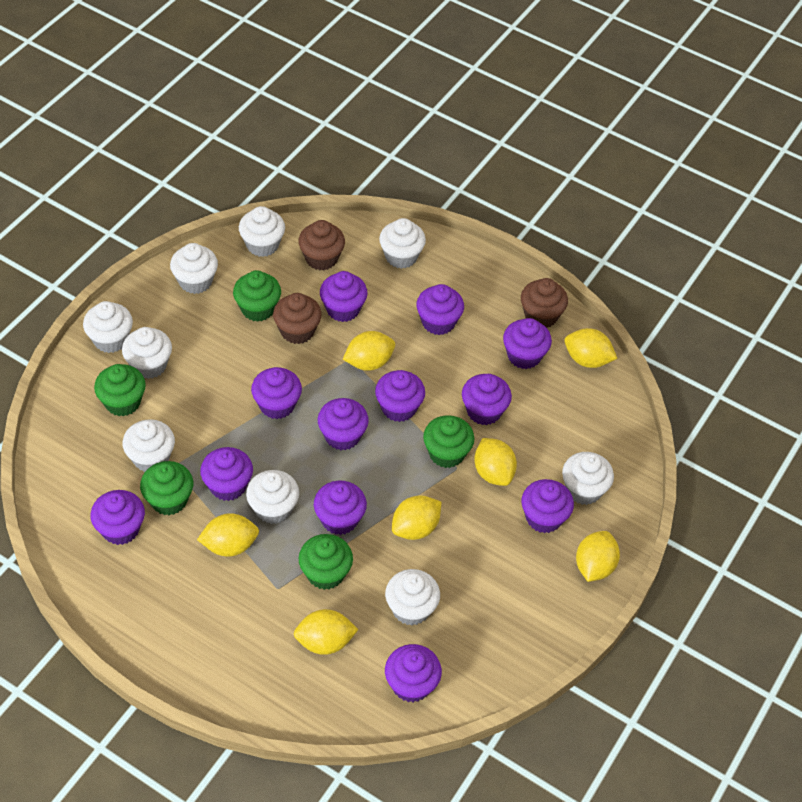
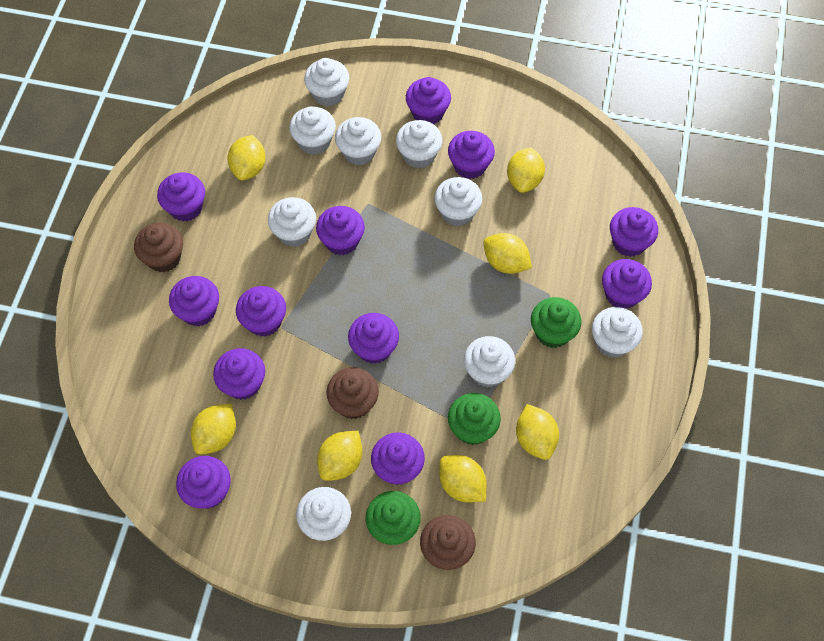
green cupcake: [94,364,146,416] [140,461,193,515] [233,270,281,322] [299,534,353,590] [423,415,474,468] = 5 -> [366,491,421,545] [448,393,501,445] [531,297,581,348] = 3

